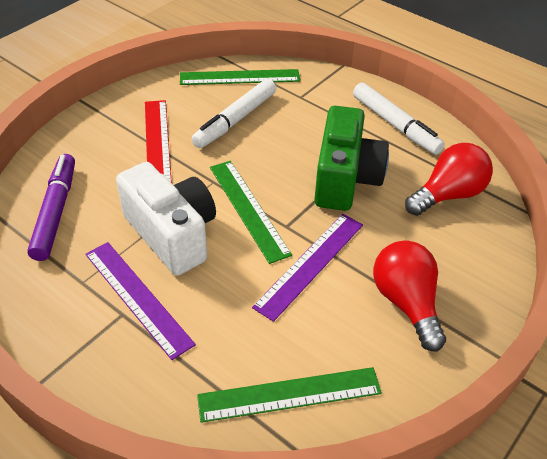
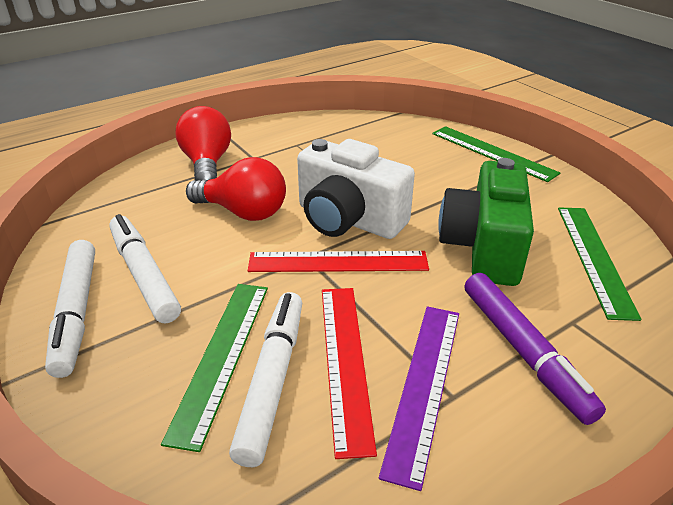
purple ruler: [85,242,196,360] [252,214,363,322] = 2 -> [379,306,459,491] = 1
red ruler: [145,100,172,183] = 1 -> [248,251,429,272] [322,288,377,459] = 2
white marker: [192,79,276,148] [353,83,445,155] = 2 -> [45,240,95,378] [109,214,181,324] [229,292,302,467] = 3

